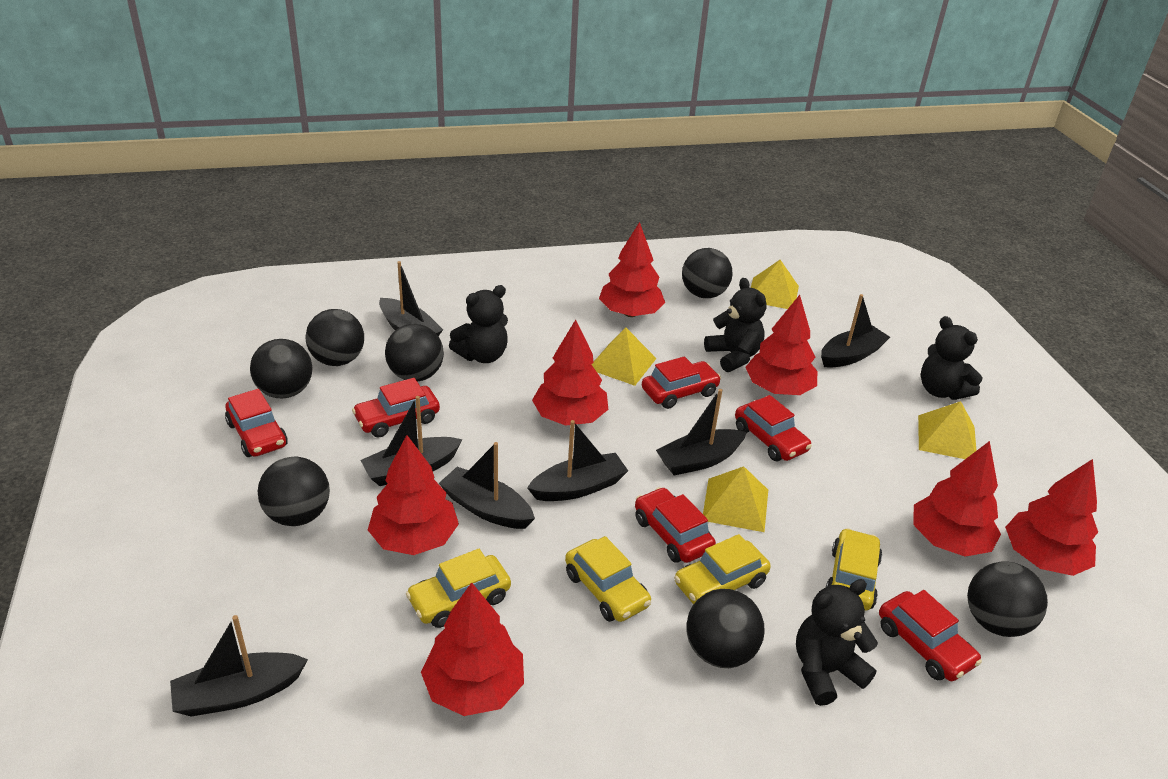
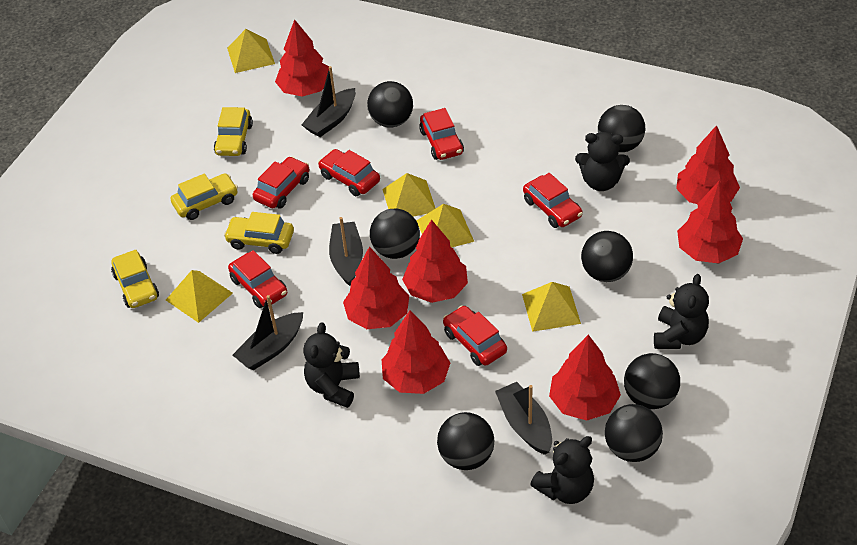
black boat: [170,615,308,717] [360,396,463,486] [379,261,443,336] [439,442,535,529] [527,420,628,501] [656,389,747,476] [821,294,890,368] = 7 -> [233,295,303,370] [302,66,356,137] [329,217,363,286] [495,382,552,455] = 4
yellow pyramid: [591,327,657,386] [703,466,768,532] [751,260,799,309] [918,401,977,459] = 4 -> [166,270,233,323] [227,29,275,73] [382,173,436,217] [416,204,474,247] [522,282,581,332] = 5

